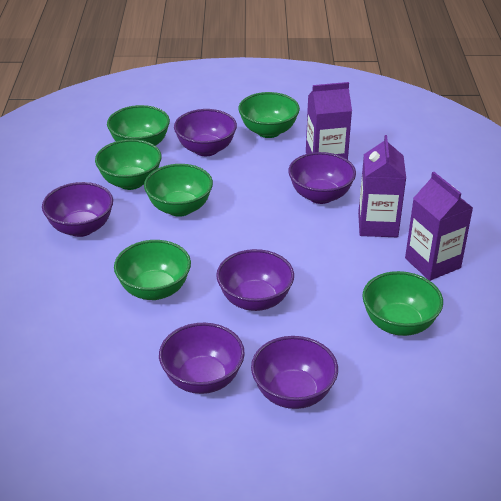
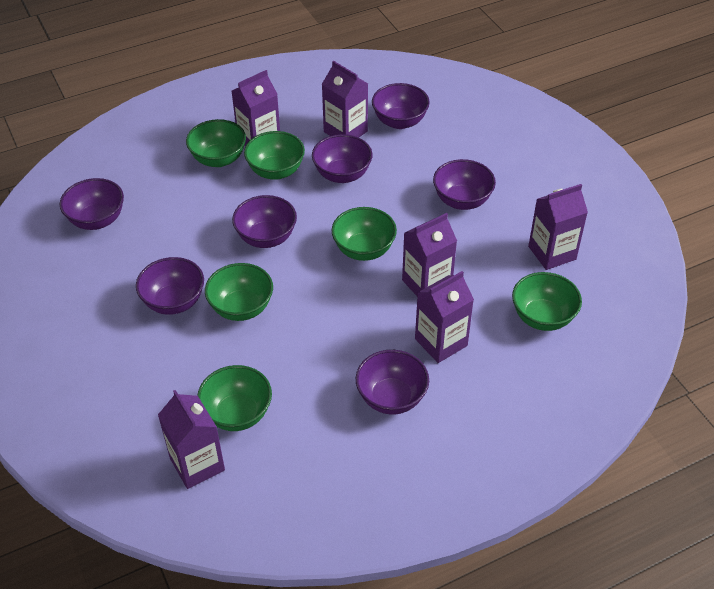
purple bowl: [42,182,113,237] [159,323,245,394] [174,109,237,156] [216,249,294,311] [251,336,338,409] [288,152,356,204] = 6 -> [60,178,124,230] [136,257,204,315] [232,195,297,248] [312,134,373,183] [356,350,429,415] [372,83,430,129] [433,159,496,210] = 7
purple carton: [306,82,352,160] [358,135,406,237] [405,172,473,281] = 3 -> [158,390,225,489] [232,70,280,146] [322,60,368,137] [402,213,457,297] [415,271,474,363] [528,184,588,270] = 6

